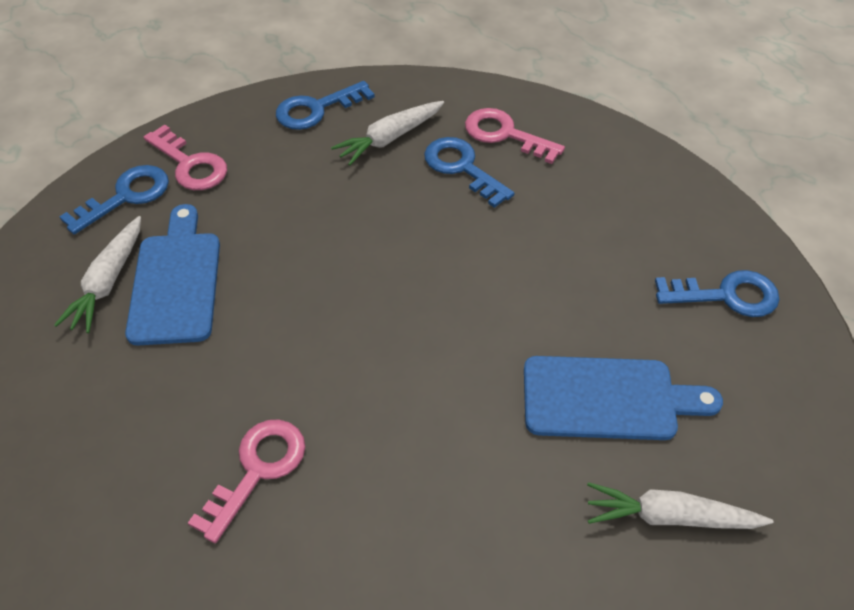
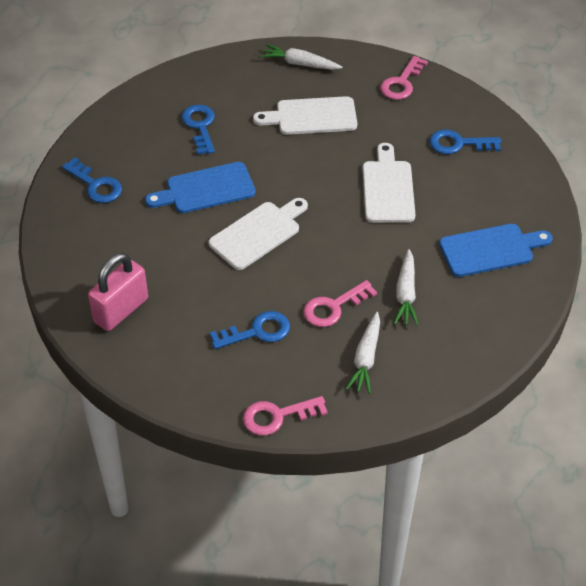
pink padlock: none = 0 -> [88,253,148,331] = 1
white cutting board: none = 0 -> [209,198,308,270] [253,96,357,135] [363,143,415,223] = 3

